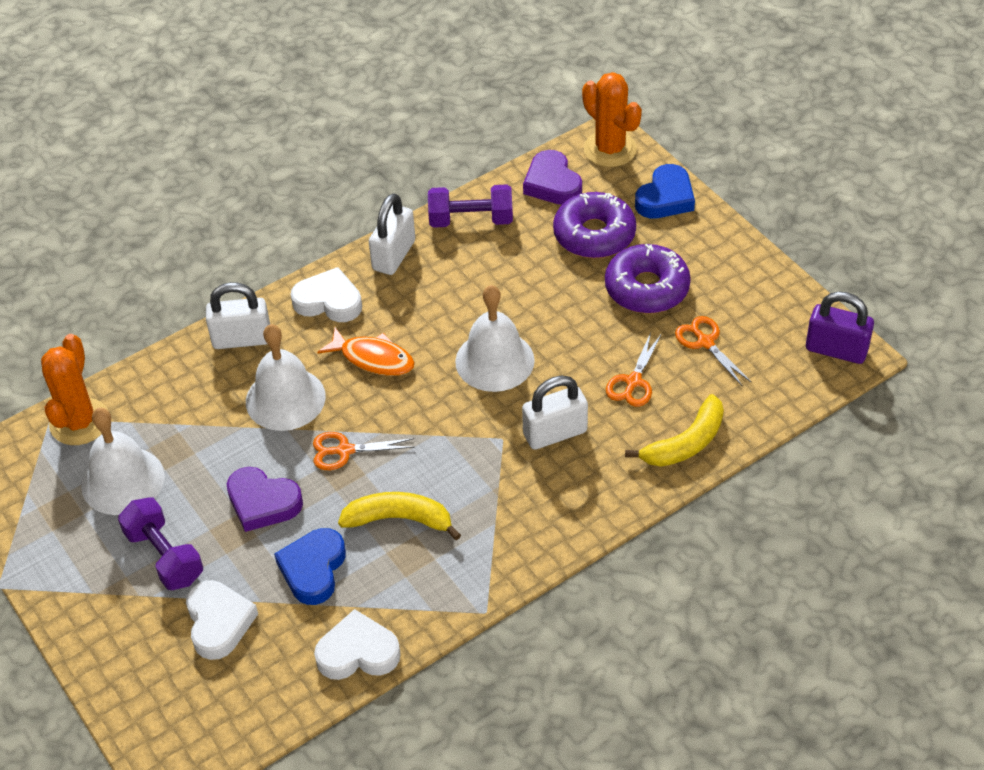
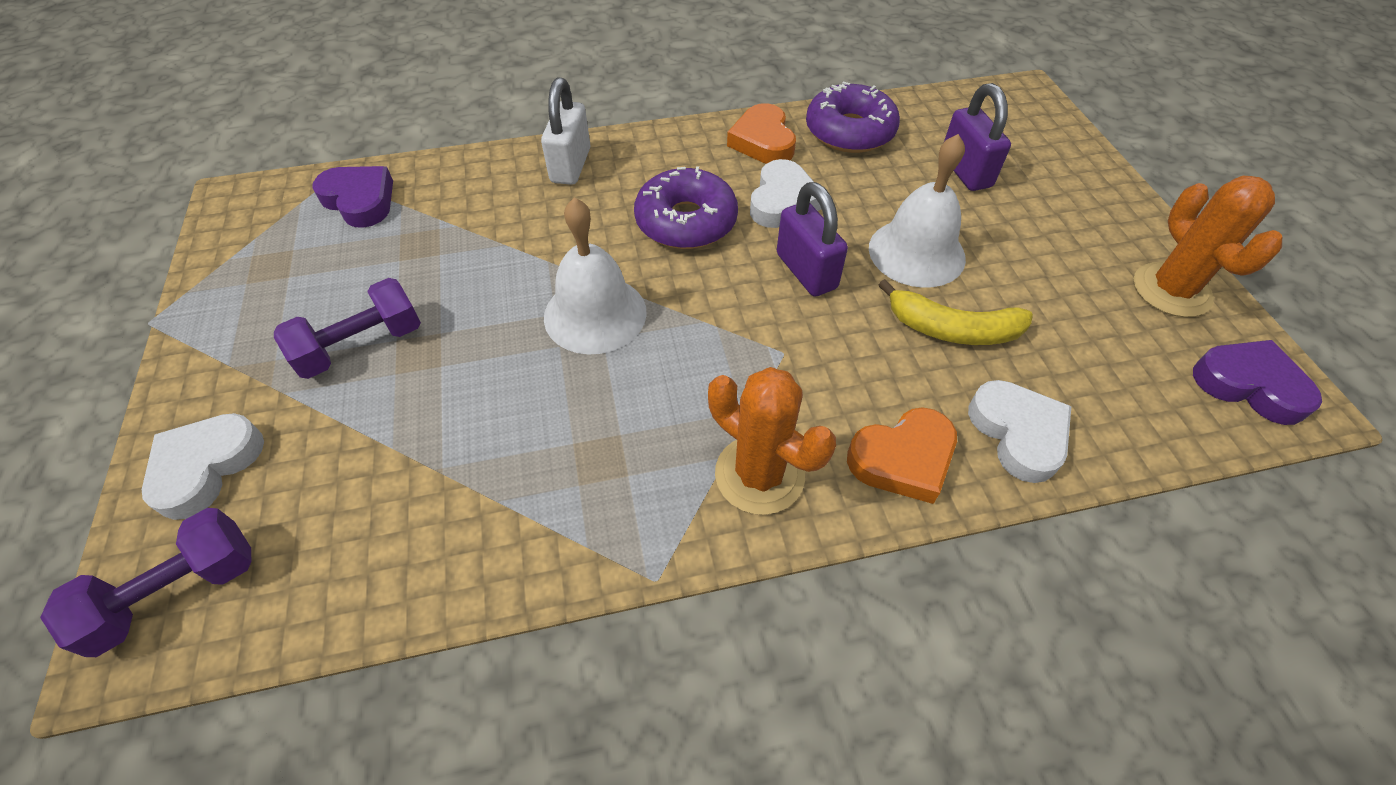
blue heart: [274,528,346,605] [635,164,695,219] = 2 -> none = 0
orange fish: [317,327,415,376] = 1 -> none = 0
orange heart: none = 0 -> [727,103,796,164] [847,407,957,504] = 2
orange scissors: [313,432,415,470] [606,332,662,407] [675,316,752,387] = 3 -> none = 0
purple padlock: [806,291,874,364] = 1 -> [777,182,848,296] [944,83,1011,191] = 2
white bell: [81,408,165,515] [246,324,326,431] [455,285,535,392] = 3 -> [544,197,647,355] [869,134,966,288] = 2
white padlock: [206,282,270,349] [369,194,415,275] [522,376,588,450] = 3 -> [541,77,590,185] = 1
yellow banana: [338,492,461,540] [625,394,724,467] = 2 -> [879,279,1033,345] = 1

